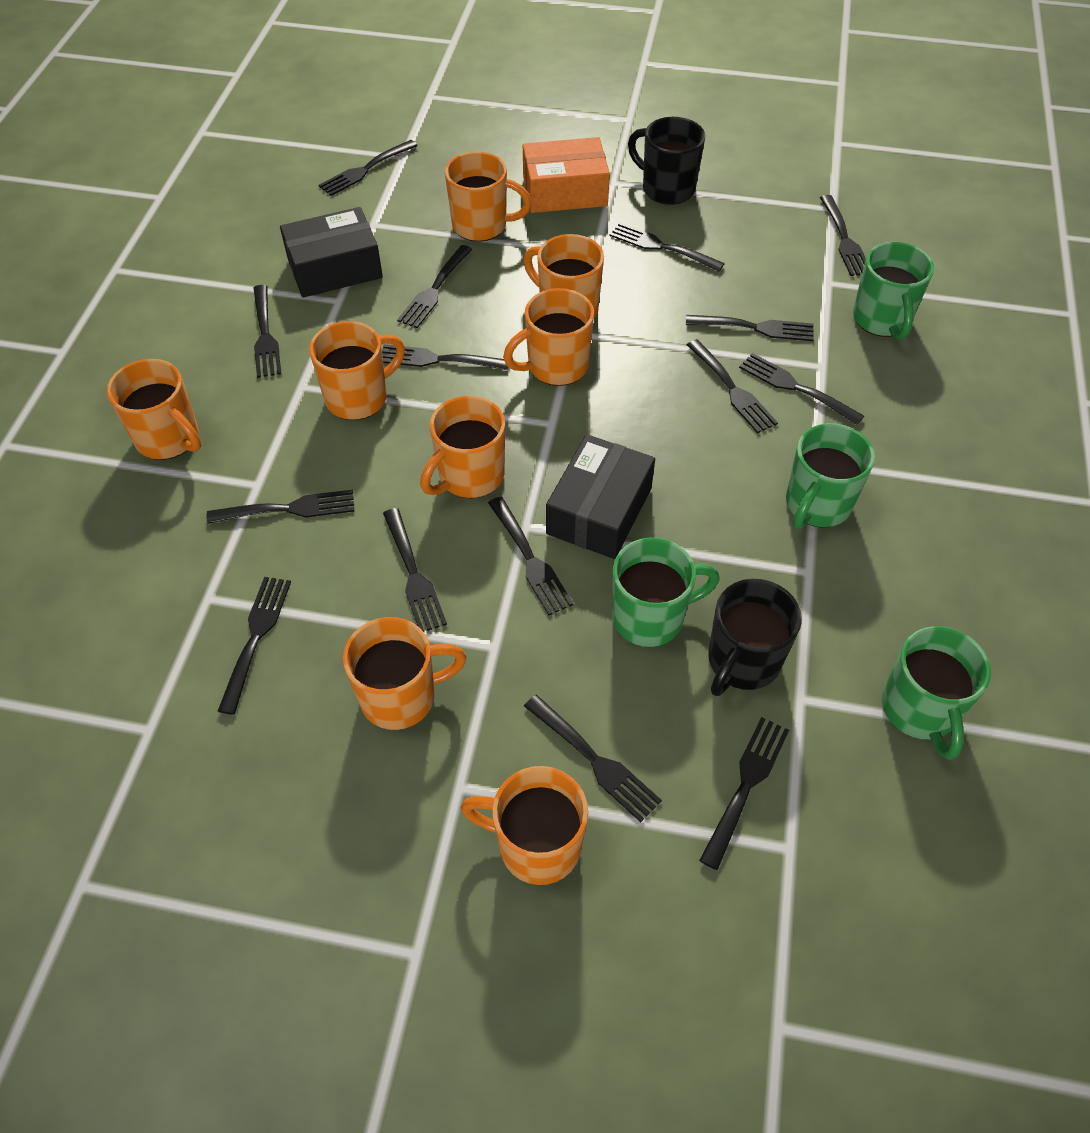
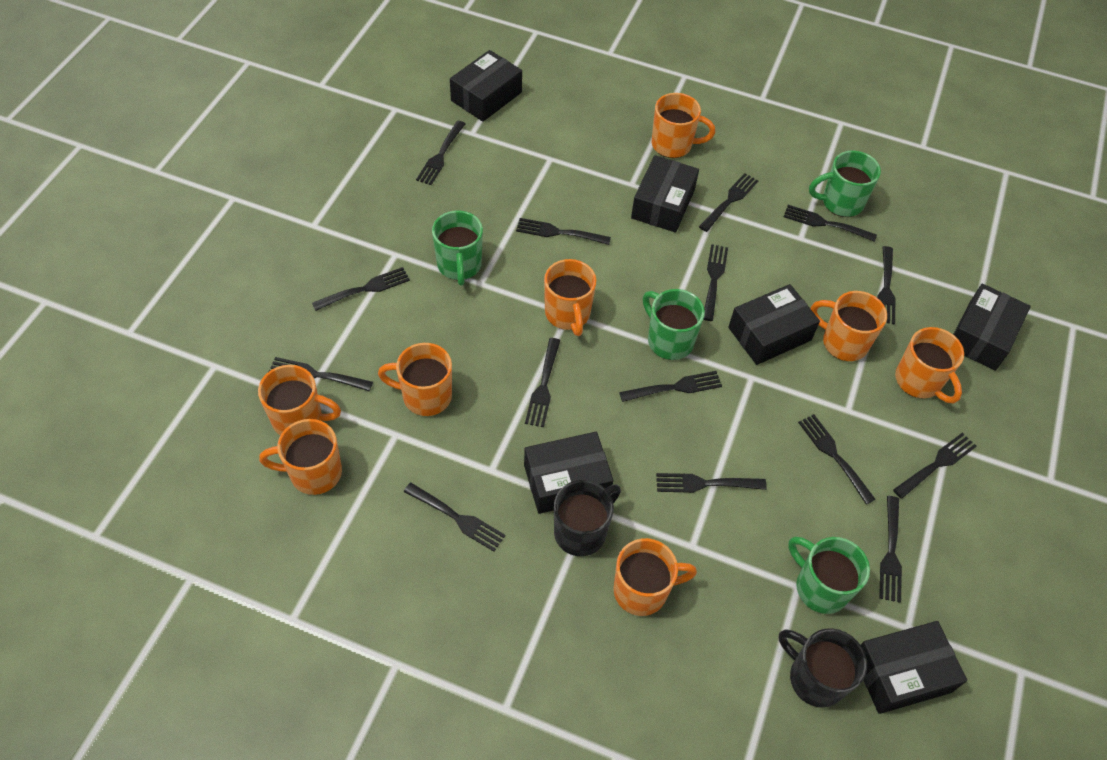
black box: [280,207,383,297] [546,434,655,559] = 2 -> [450,50,522,122] [524,432,613,514] [631,155,699,233] [728,284,820,365] [861,621,967,714] [953,284,1031,371] = 6
orange box: [523,137,610,213] = 1 -> none = 0

